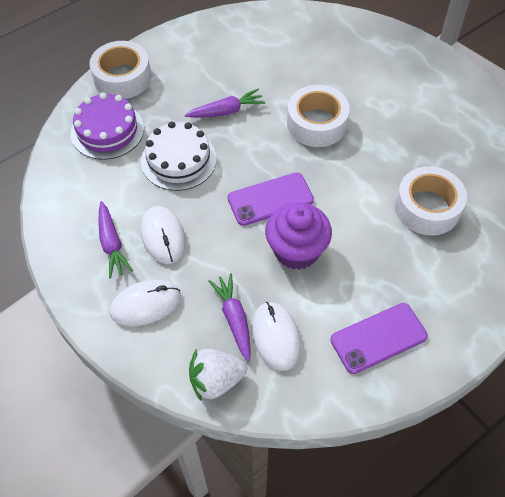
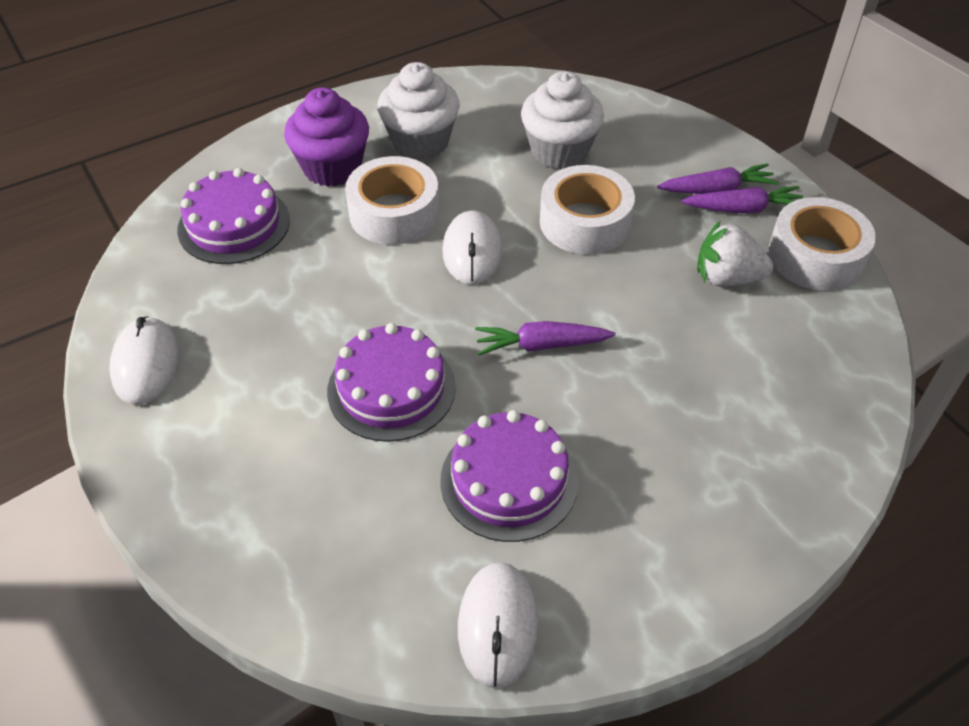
purple cake: [71,92,144,160] = 1 -> [177,168,290,264] [327,323,456,442] [440,410,578,542] = 3
purple phone: [228,172,314,226] [330,303,428,374] = 2 -> none = 0
white cake: [141,121,217,191] = 1 -> none = 0
white cupcake: none = 0 -> [377,62,460,160] [521,71,604,169] = 2

